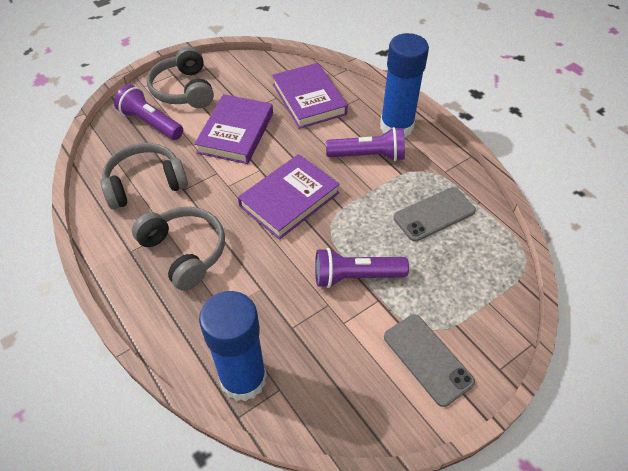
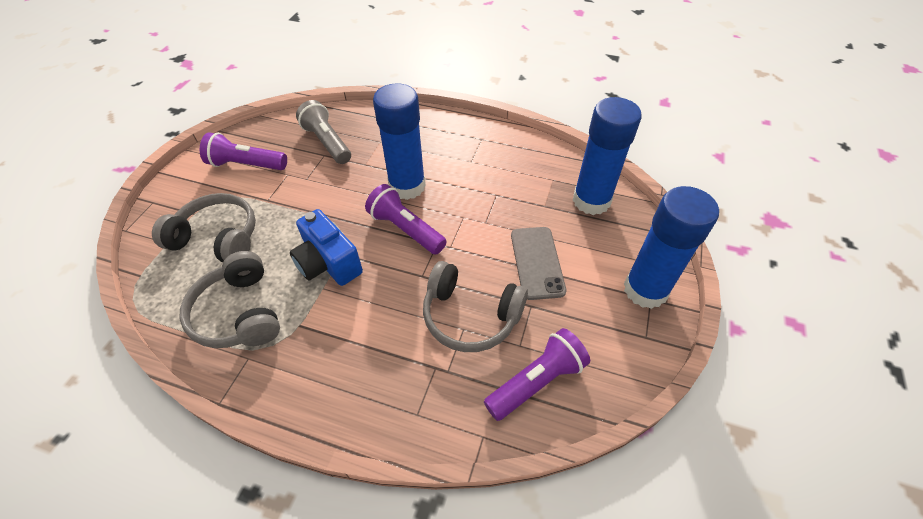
blue camera: none = 0 -> [290,209,363,286] = 1
blue glue stick: [199,291,267,402] [380,33,429,137] = 2 -> [373,83,426,200] [573,97,642,215] [624,186,719,309] = 3
grey flashlight: none = 0 -> [296,100,351,164] = 1
grey phone: [384,314,475,407] [393,187,476,242] = 2 -> [511,227,566,300] = 1
purple book: [194,94,273,164] [238,154,340,240] [272,63,348,129] = 3 -> none = 0

